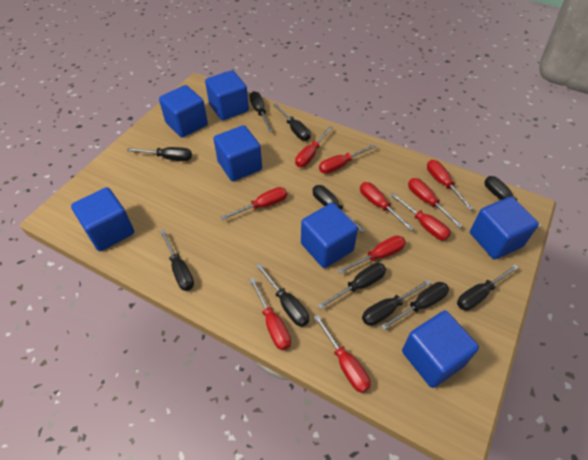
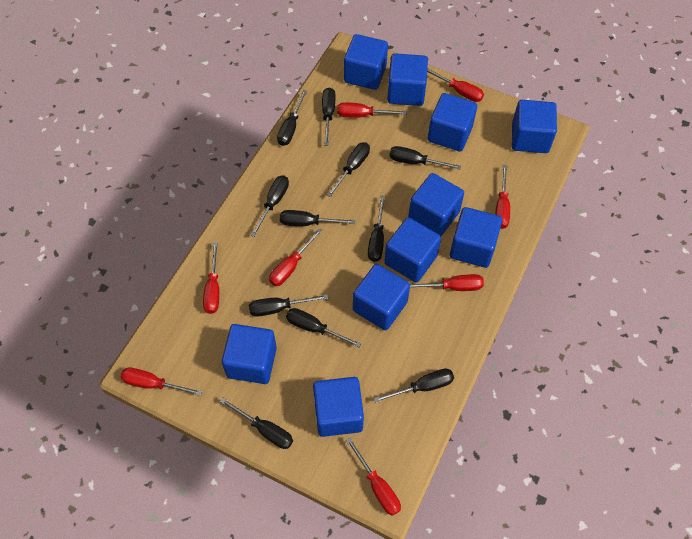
blue cube: [71,187,134,251] [159,85,208,138] [205,70,249,120] [213,125,262,181] [301,203,358,268] [402,310,479,388] [470,197,539,259] = 7 -> [222,324,277,384] [313,377,364,437] [344,34,388,90] [353,264,410,330] [384,217,441,283] [387,53,428,106] [408,173,464,236] [428,93,477,152] [450,207,502,268] [512,100,557,153] = 10
red screwdriver: [220,187,287,220] [249,277,291,350] [295,126,333,167] [314,315,371,393] [319,145,376,174] [337,235,406,274] [360,182,414,231] [390,193,451,240] [408,178,463,228] [427,160,473,210] = 10 -> [120,367,202,396] [203,242,219,314] [269,228,322,286] [337,102,407,118] [346,437,401,516] [410,274,484,291] [427,68,484,102] [495,165,510,229] = 8

